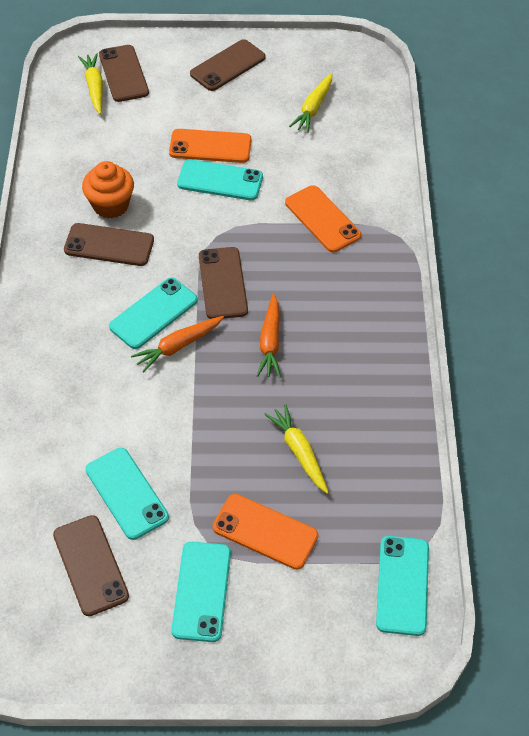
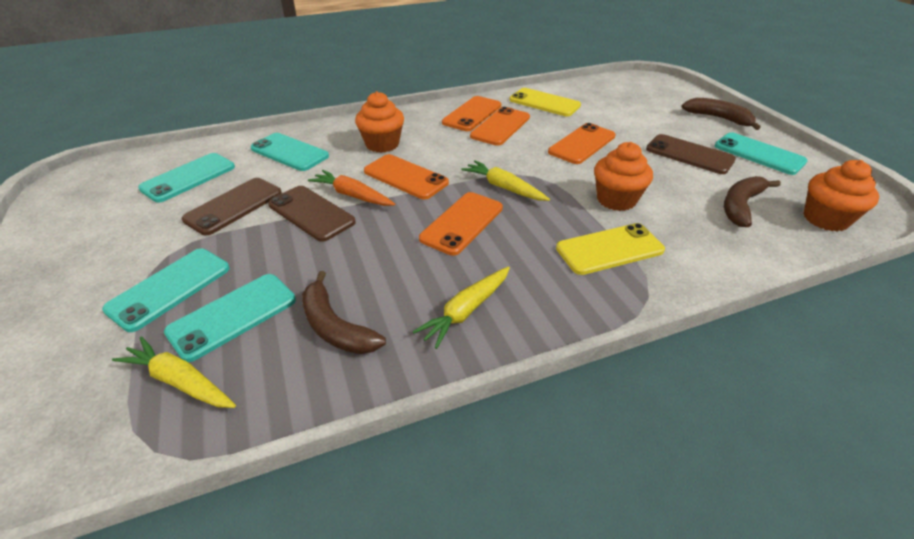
brown banana: none = 0 -> [302,271,386,354] [681,98,761,130] [724,176,781,227] = 3
brown phone: [53,515,129,616] [64,223,154,266] [99,45,149,102] [190,39,266,91] [199,247,248,319] = 5 -> [182,178,282,235] [268,186,356,242] [646,134,736,174] = 3
orange carrot: [131,316,224,372] [256,294,281,378] = 2 -> [308,170,395,206] = 1
orange cupcake: [82,161,134,219] = 1 -> [355,91,404,153] [594,142,653,211] [803,160,879,232] = 3
orange phone: [169,129,251,163] [213,494,318,570] [285,185,361,253] = 3 -> [364,154,449,199] [419,192,503,255] [442,96,501,131] [470,107,530,146] [548,123,616,164] = 5
yellow phone: none = 0 -> [509,88,581,116] [556,223,665,275] = 2

